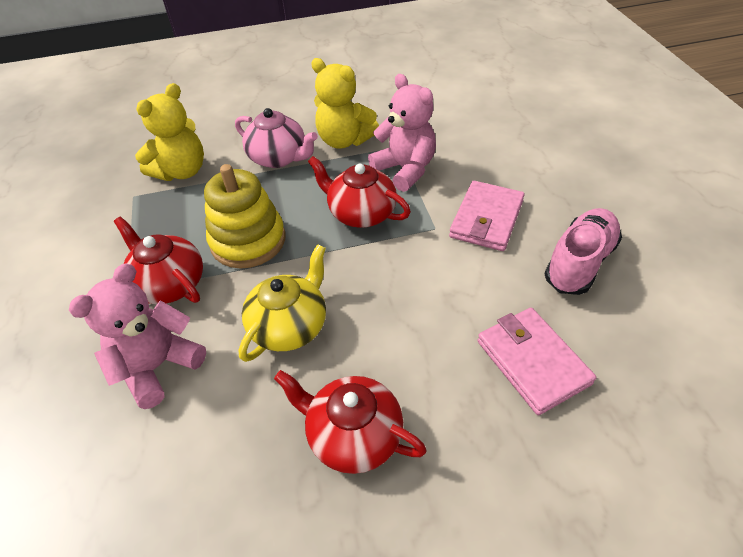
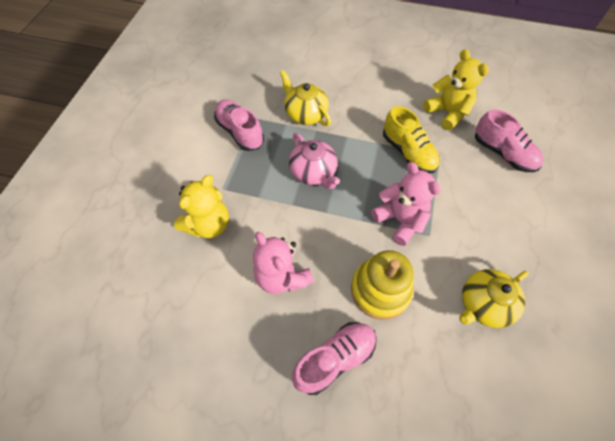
pink shoe: [545,208,622,295] = 1 -> [214,99,264,151] [292,322,377,395] [475,109,544,172] = 3
pink wallet: [449,181,525,251] [478,308,596,415] = 2 -> none = 0
red teapot: [114,217,203,304] [274,370,427,474] [308,156,411,228] = 3 -> none = 0
yellow shoe: none = 0 -> [383,106,440,174] = 1
yellow teapot: [239,244,326,362] = 1 -> [280,70,331,126] [459,269,529,328] = 2

